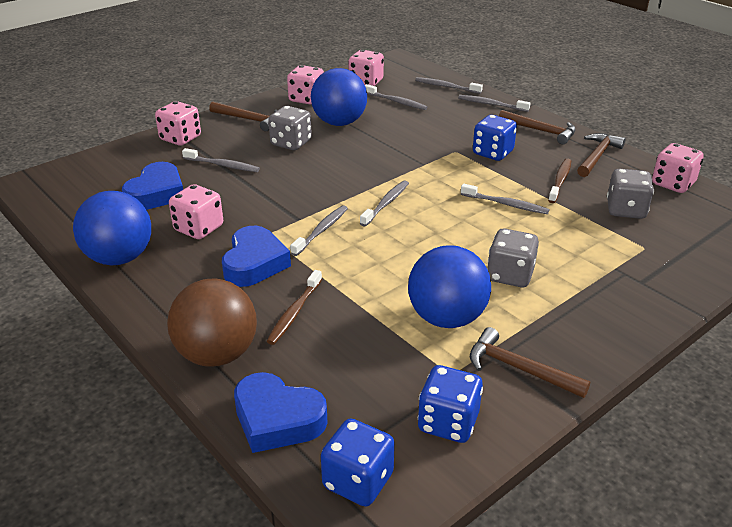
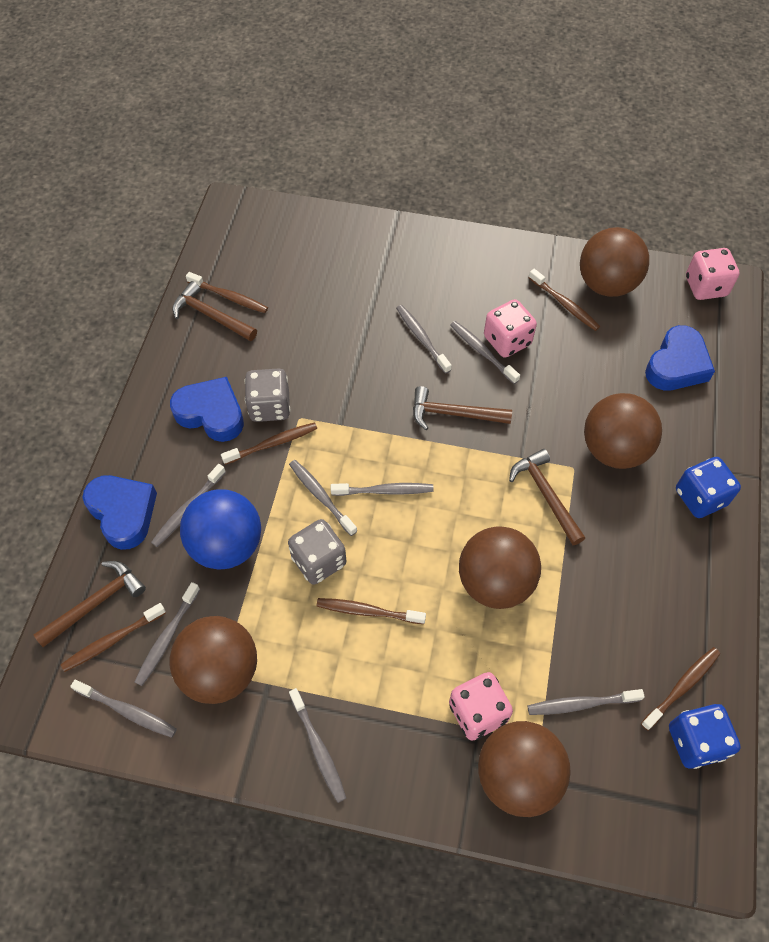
blue ball: [73,191,151,265] [311,68,367,126] [408,245,491,328] = 3 -> [180,489,261,570] = 1
blue dice: [321,418,395,507] [418,365,483,443] [473,115,517,161] = 3 -> [669,704,741,769] [676,457,741,518] = 2
brown ball: [167,278,257,367] = 1 -> [170,616,257,704] [459,526,541,609] [478,721,571,817] [580,227,649,297] [584,393,662,469] = 5
brown toothbrush: [267,270,322,345] [548,158,571,203] = 2 -> [61,603,166,672] [186,272,268,313] [221,422,317,465] [316,598,426,624] [529,269,600,331] [641,647,720,731] = 6
grey dice: [268,106,312,150] [487,228,539,287] [607,169,654,219] = 3 -> [245,368,290,422] [288,519,346,585] = 2
grey toothbrush: [182,148,260,172] [290,205,348,256] [360,180,409,227] [365,84,428,110] [415,77,483,94] [458,95,531,112] [461,184,550,214] = 7 -> [70,680,177,738] [135,582,200,686] [151,464,226,547] [289,460,357,536] [289,688,346,803] [331,483,434,496] [396,305,452,374] [450,321,520,384] [528,689,645,715] = 9
pink dice: [155,101,201,146] [169,184,223,239] [287,65,324,105] [348,50,384,86] [652,143,704,193] = 5 -> [449,672,513,740] [484,299,537,358] [686,248,740,300] = 3

